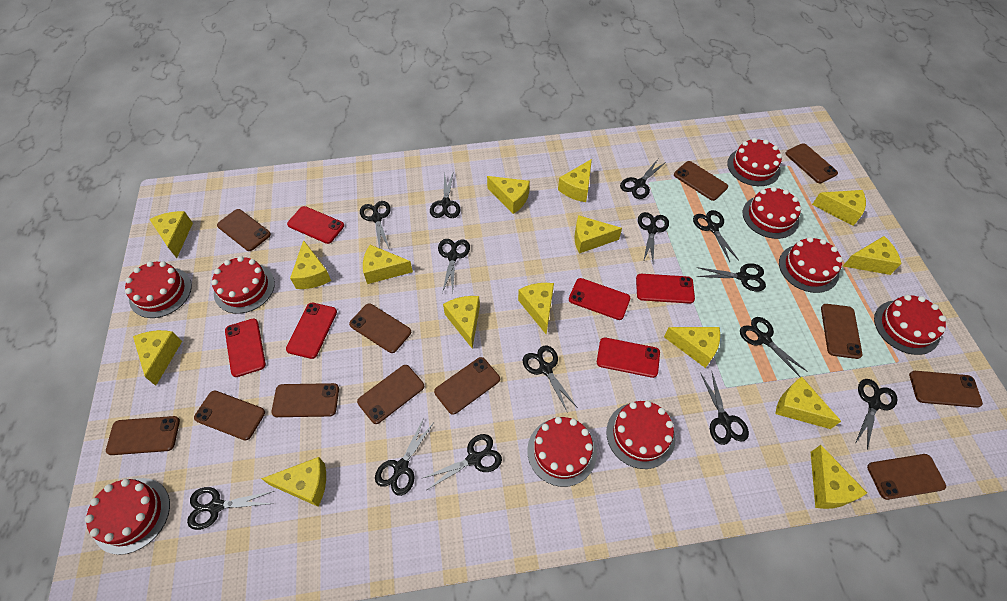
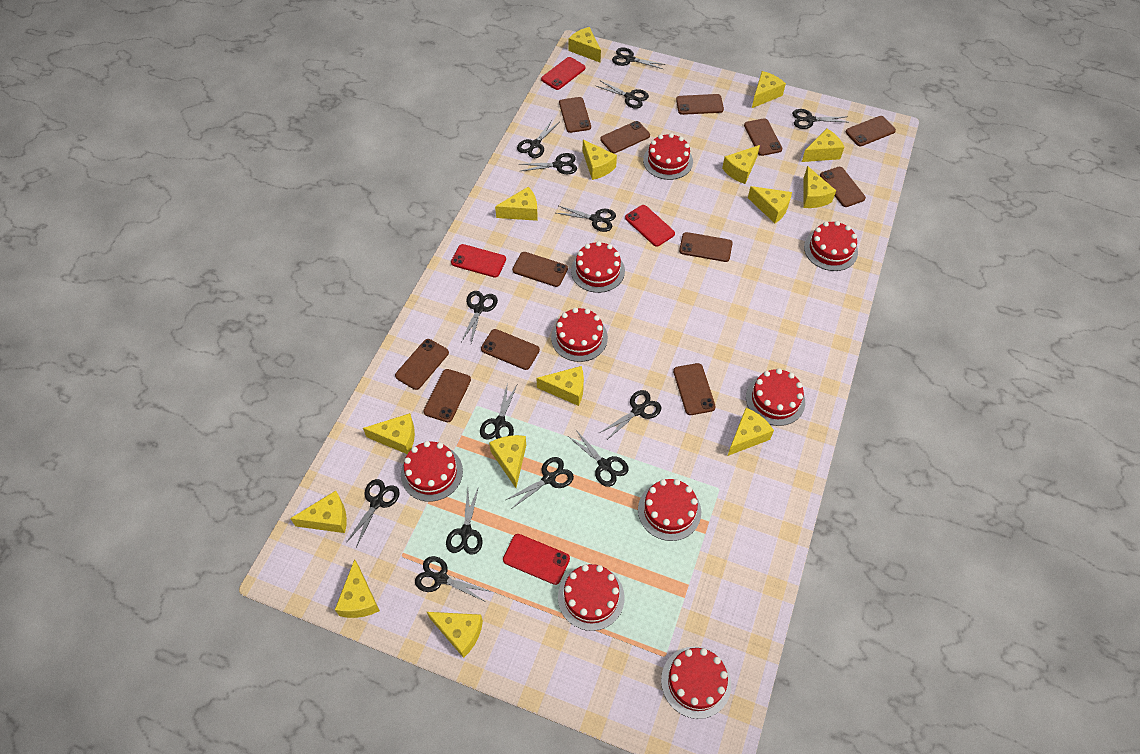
red phone: [225,318,266,377] [286,303,337,359] [287,206,344,244] [569,278,630,320] [597,338,660,378] [636,274,695,304] = 6 -> [451,244,506,277] [503,534,570,585] [541,57,586,90] [625,205,675,247] = 4

